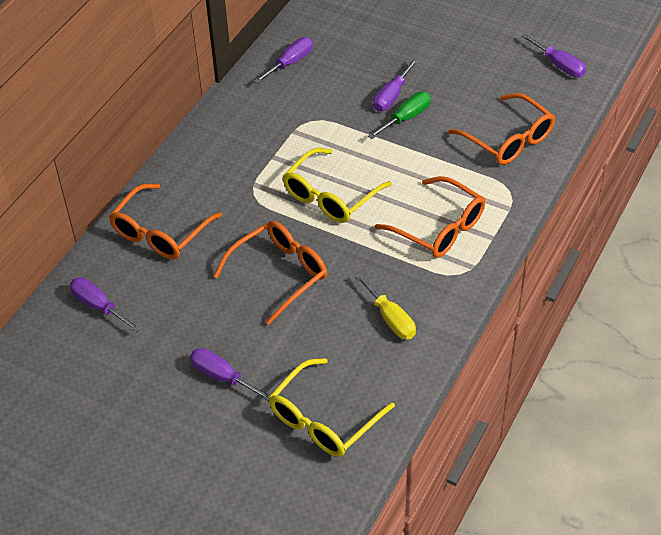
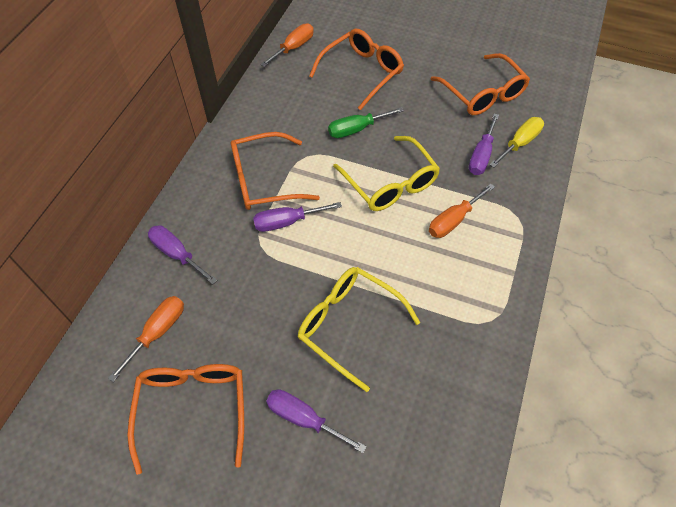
orange screwdriver: none = 0 -> [108,296,184,382] [260,23,314,67] [429,184,495,238] = 3
purple screwdriver: [70,277,141,332] [190,348,270,401] [254,37,313,84] [373,58,418,111] [521,33,586,77] = 5 -> [148,225,218,284] [253,202,342,232] [266,389,366,453] [469,113,499,175] = 4

